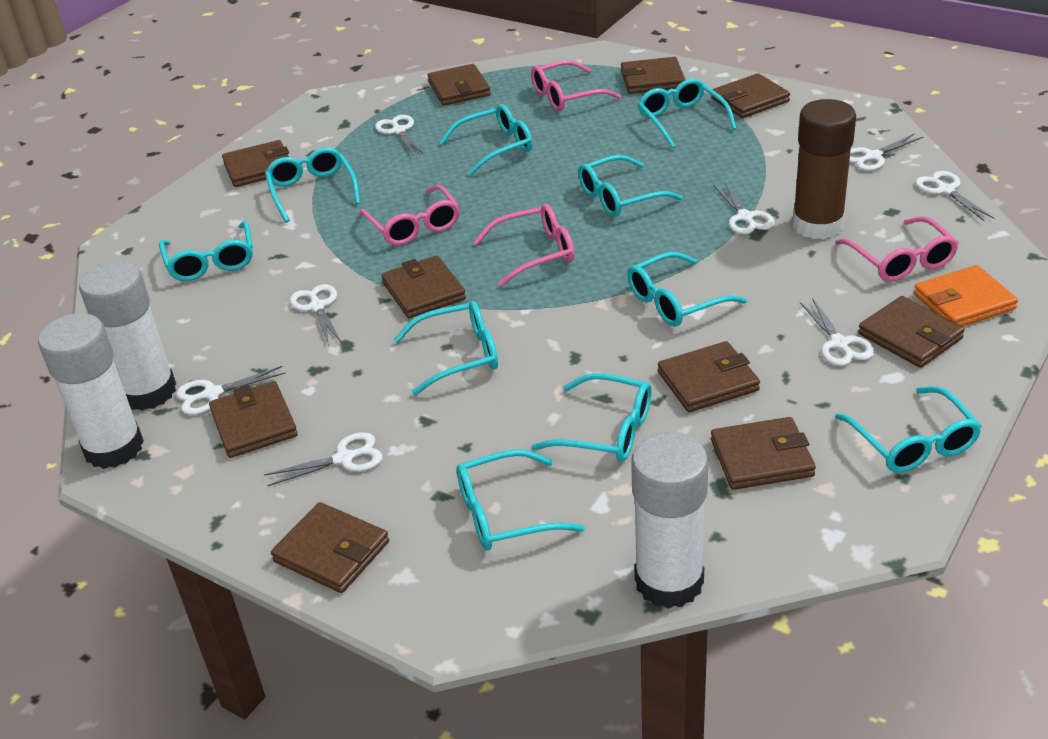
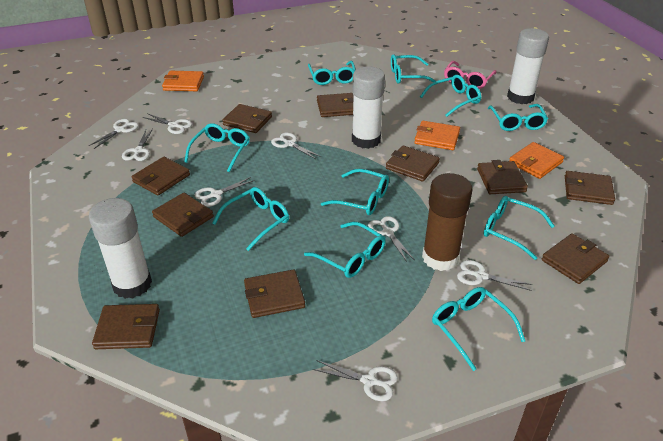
orange wallet: [914,265,1018,326] = 1 -> [162,71,204,91] [414,121,460,150] [510,142,564,179] = 3
pink glasses: [359,184,460,245] [474,204,574,287] [531,60,621,111] [835,216,959,282] = 4 -> [444,61,496,89] = 1

